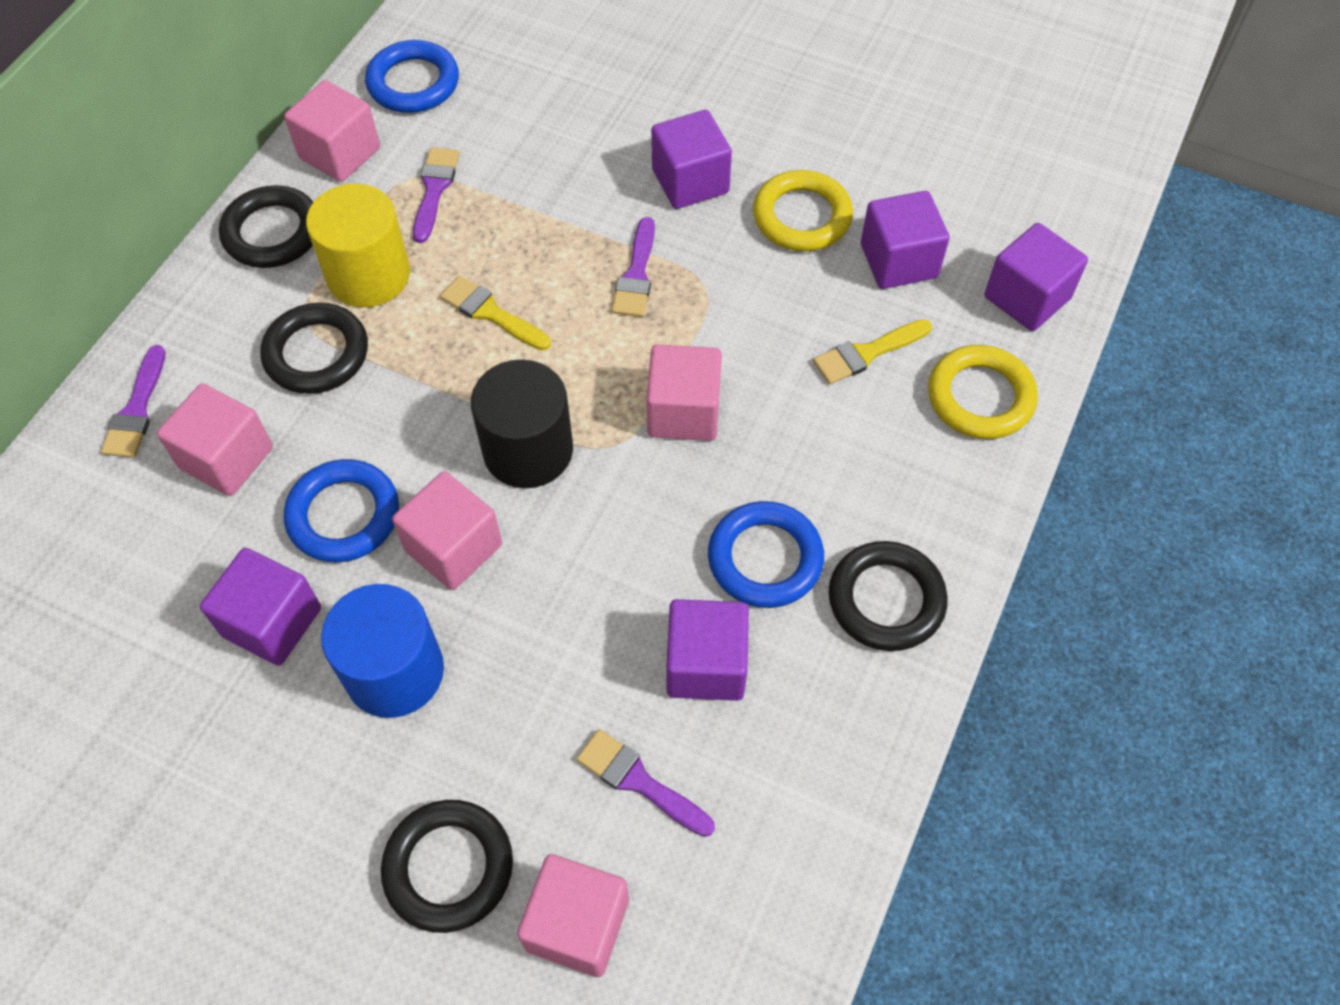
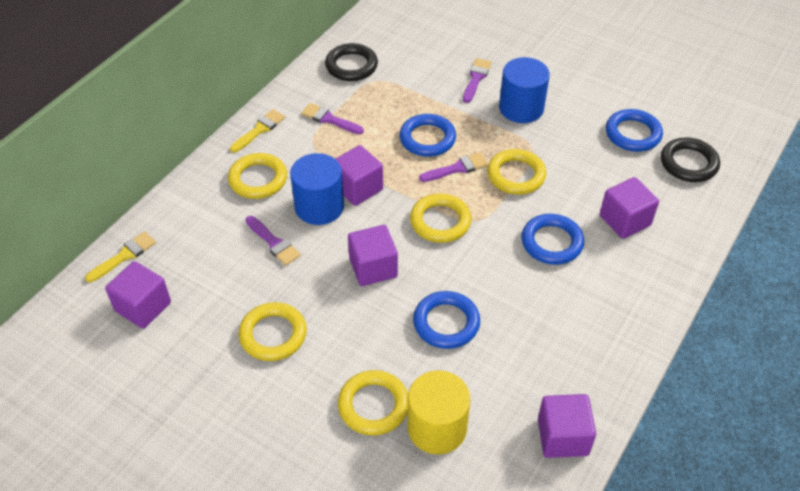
black cylinder: [471,359,573,488] = 1 -> none = 0
black ring: [219,185,313,268] [260,303,368,394] [381,800,513,933] [829,541,948,651] = 4 -> [325,43,378,81] [661,137,720,182] = 2
blue cylinder: [321,584,444,718] = 1 -> [290,153,344,225] [499,57,550,123] = 2
blue ring: [284,459,399,563] [365,40,459,113] [708,501,824,608] = 3 -> [399,114,456,157] [413,291,480,349] [521,214,584,265] [606,109,663,152] = 4
pink cube: [157,383,273,496] [284,80,380,182] [392,471,502,590] [517,854,629,977] [646,344,722,441] = 5 -> none = 0
yellow ring: [753,170,853,251] [928,345,1038,439] = 2 -> [228,153,287,199] [239,302,307,361] [338,370,408,436] [410,193,471,243] [487,149,546,195] = 5

